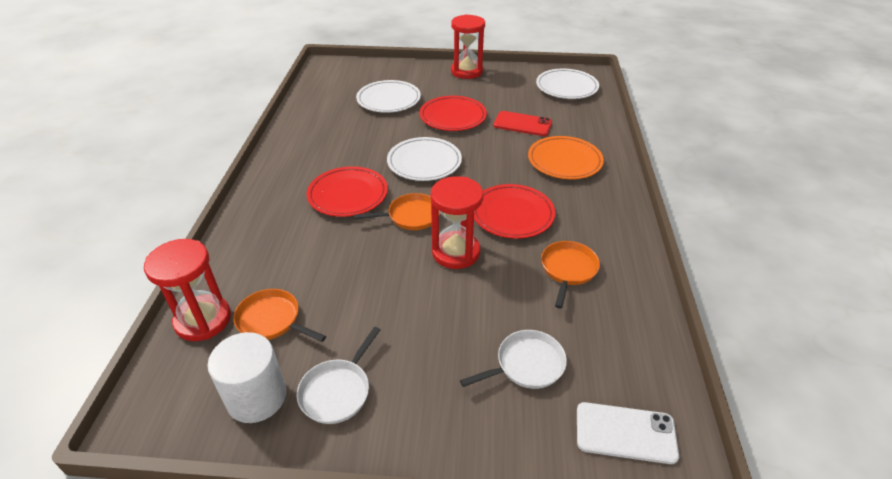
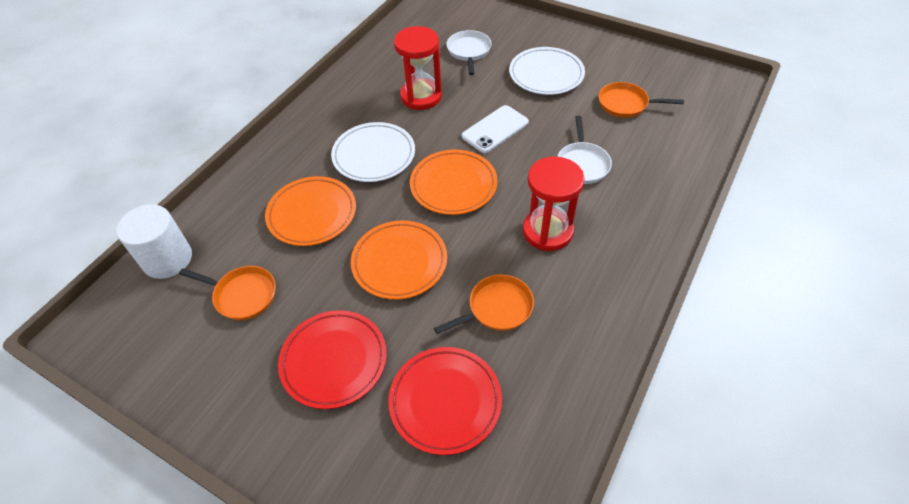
orange plate: [528,136,604,179] = 1 -> [265,176,356,246] [351,220,447,300] [410,150,498,215] = 3
red hourglass: [144,239,231,341] [431,176,483,269] [451,14,485,79] = 3 -> [394,26,442,110] [523,156,585,251] = 2
red phone: [493,111,552,136] = 1 -> none = 0
red plate: [307,166,388,217] [420,96,487,131] [474,184,555,239] = 3 -> [278,310,387,409] [389,347,502,455] = 2
white plate: [356,80,421,113] [387,137,462,181] [536,68,599,99] = 3 -> [331,122,415,182] [509,47,585,95] = 2

